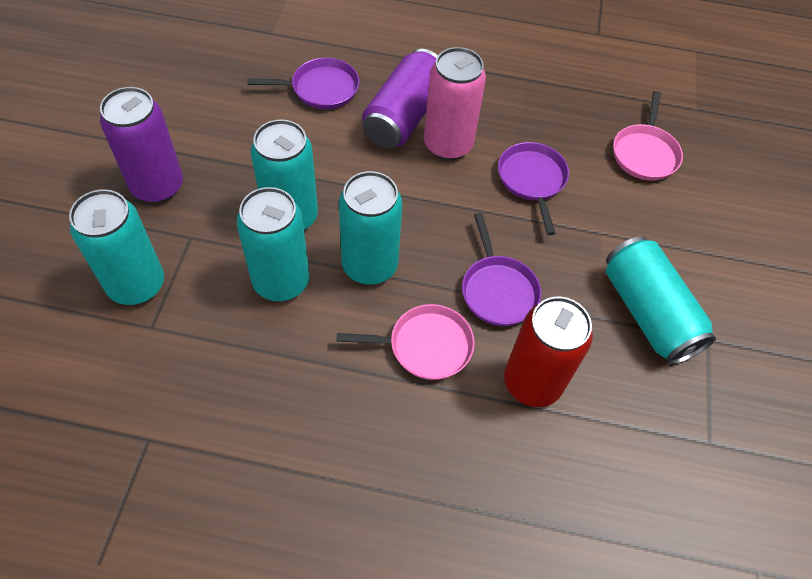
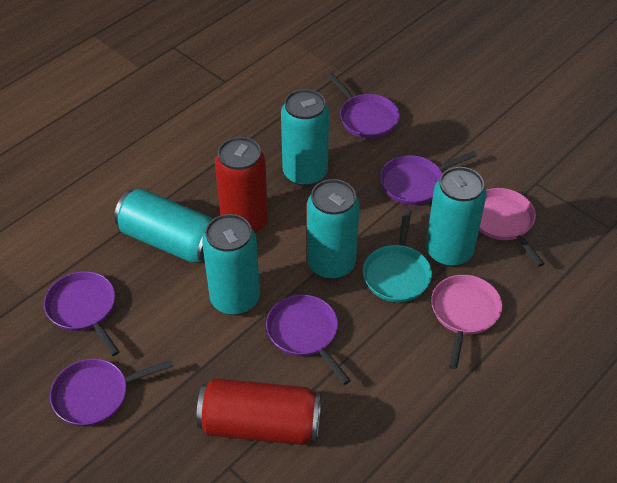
pink can: [424,47,486,160] = 1 -> none = 0
purple can: [100,87,183,203] [362,49,438,149] = 2 -> none = 0
purple pan: [247,58,359,109] [462,213,541,326] [498,142,569,235] = 3 -> [44,271,120,356] [50,359,173,427] [266,295,351,385] [327,73,400,139] [380,151,477,205] = 5
red can: [504,297,593,407] = 1 -> [196,378,321,445] [215,137,268,233] = 2
turquoise pan: none = 0 -> [363,210,432,302] = 1

